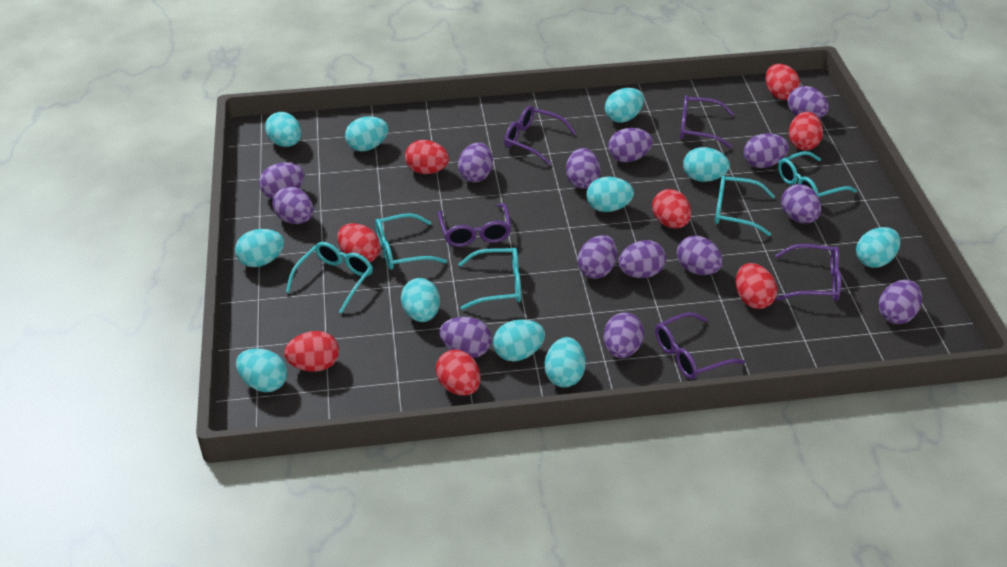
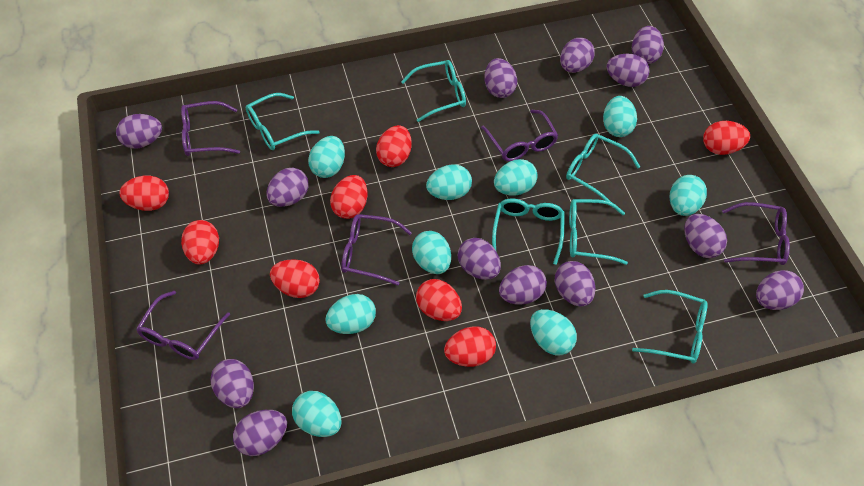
purple egg: [259,163,305,199] [272,187,314,224] [439,317,492,358] [458,142,493,182] [566,148,601,189] [578,235,617,279] [603,312,644,358] [608,128,653,162] [618,240,666,278] [677,235,723,275] [744,133,789,168] [781,184,821,224] [788,86,829,118] [879,279,922,324] = 14 -> [116,114,162,148] [211,359,254,408] [233,410,287,456] [266,168,308,207] [458,238,501,280] [484,58,517,98] [499,265,547,304] [554,261,595,307] [560,38,595,73] [606,54,650,87] [632,26,664,64] [684,214,727,258] [756,270,804,310] = 13
turquoise egg: [235,229,284,267] [236,348,288,392] [265,112,302,147] [345,116,388,152] [401,278,440,322] [493,320,545,361] [544,337,586,387] [586,177,634,212] [605,88,644,123] [683,147,730,182] [856,227,901,268] = 11 -> [292,391,342,437] [308,136,345,178] [325,294,376,334] [412,231,451,274] [426,164,472,200] [494,159,538,196] [530,309,577,355] [603,96,637,137] [670,175,707,216] = 9
turquoise glasses: [286,242,373,313] [375,213,447,270] [458,248,521,310] [715,175,775,236] [778,151,857,197] = 5 -> [246,93,319,150] [401,60,466,122] [492,198,565,265] [566,134,640,202] [569,199,628,265] [632,290,707,364] = 6

